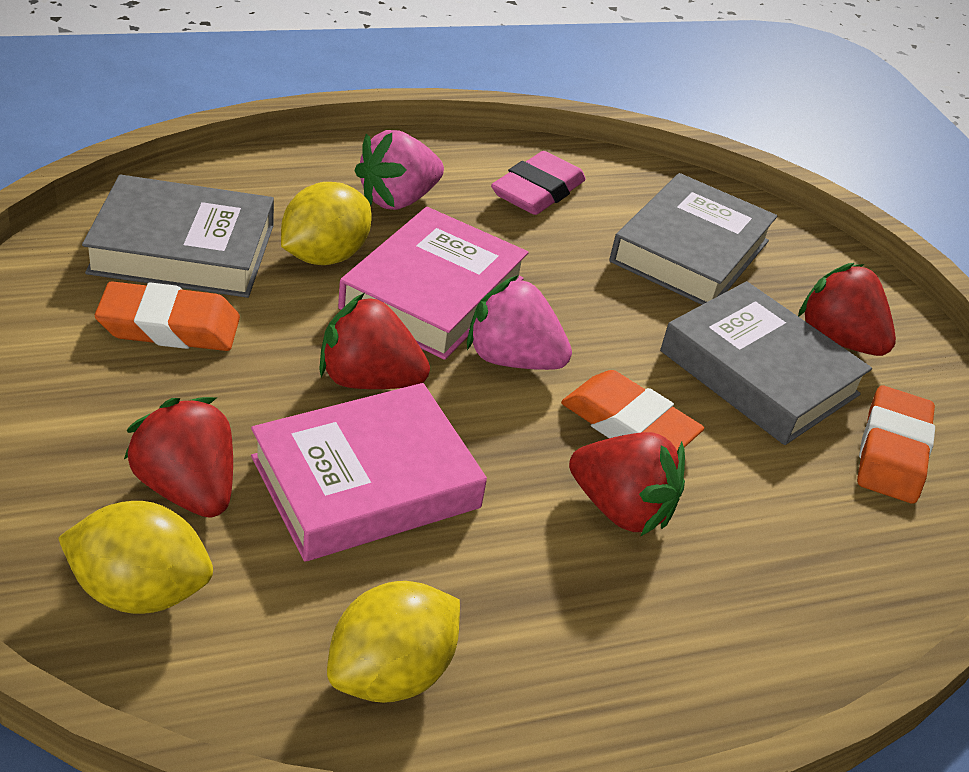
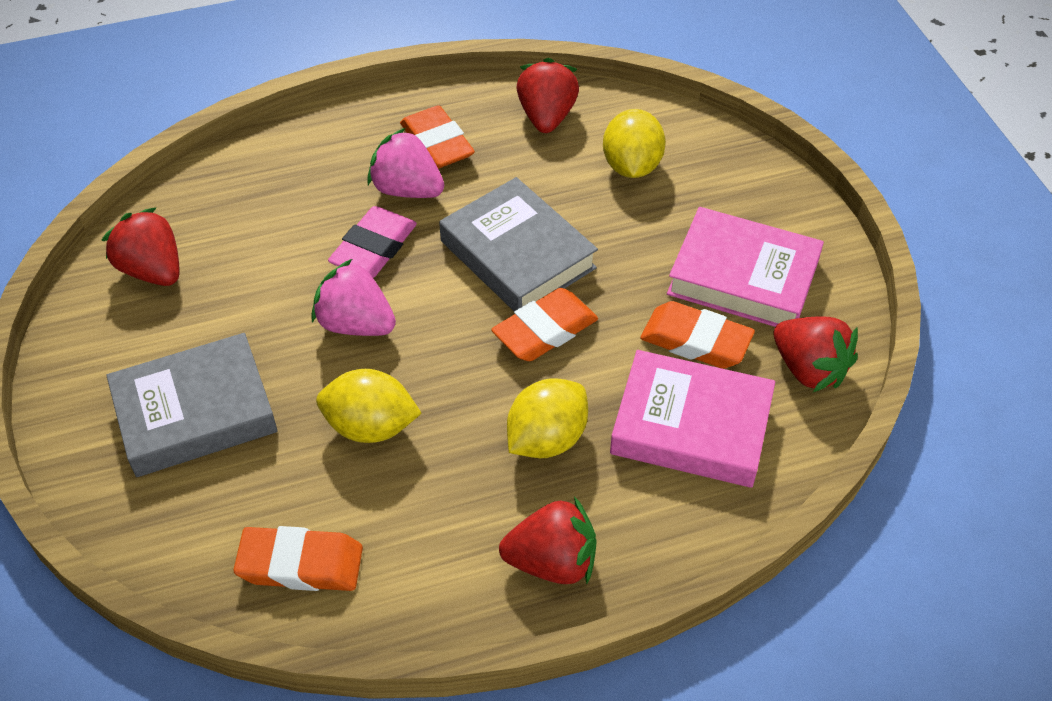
grey book: [82,174,274,298] [610,173,777,305] [660,281,872,445] = 3 -> [106,333,278,477] [439,177,598,311] = 2
orange eraser: [95,281,240,351] [561,370,704,450] [857,386,935,504] = 3 -> [233,526,363,591] [400,105,475,169] [491,288,598,361] [640,301,755,369] = 4

